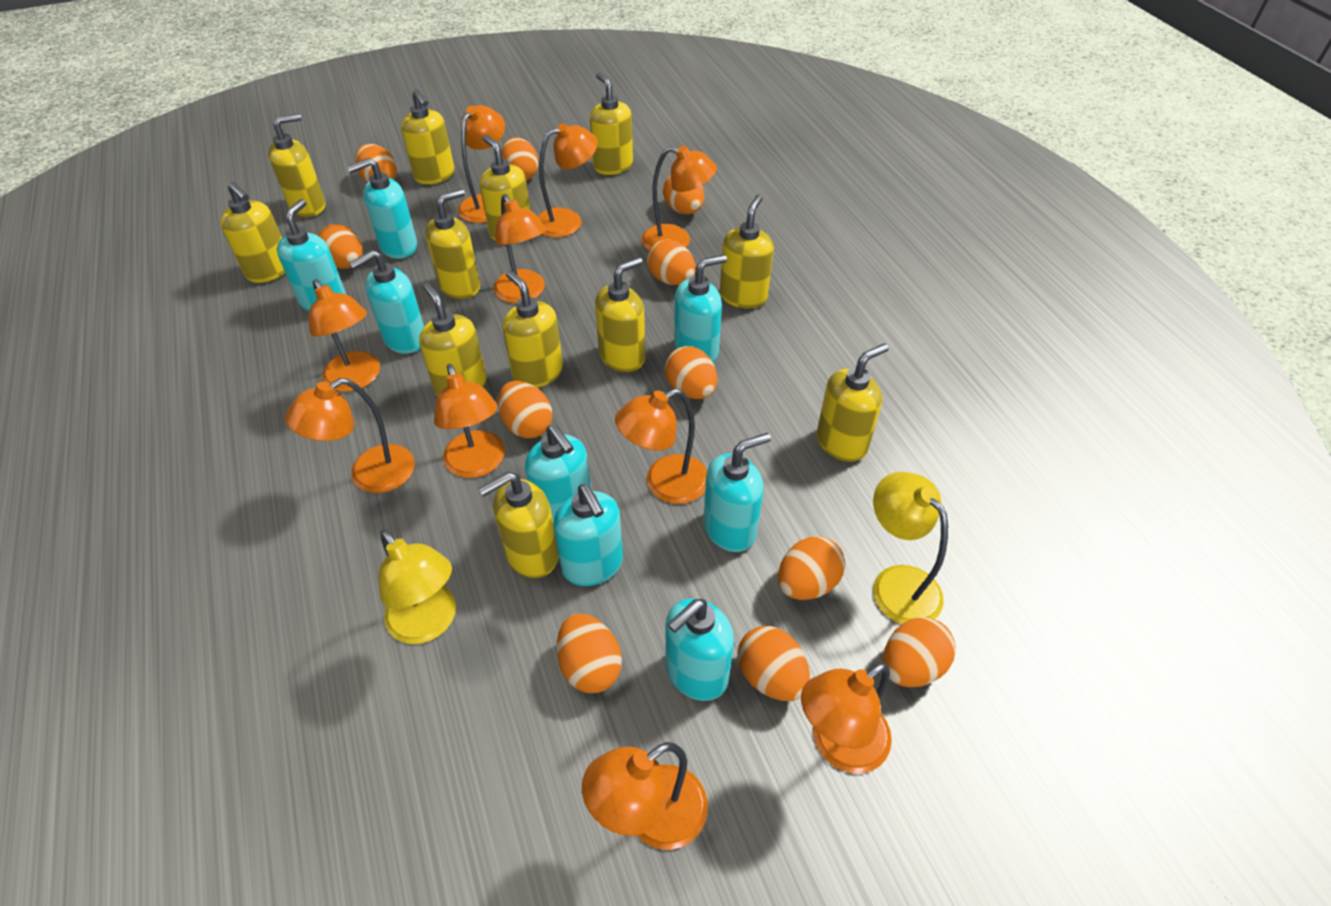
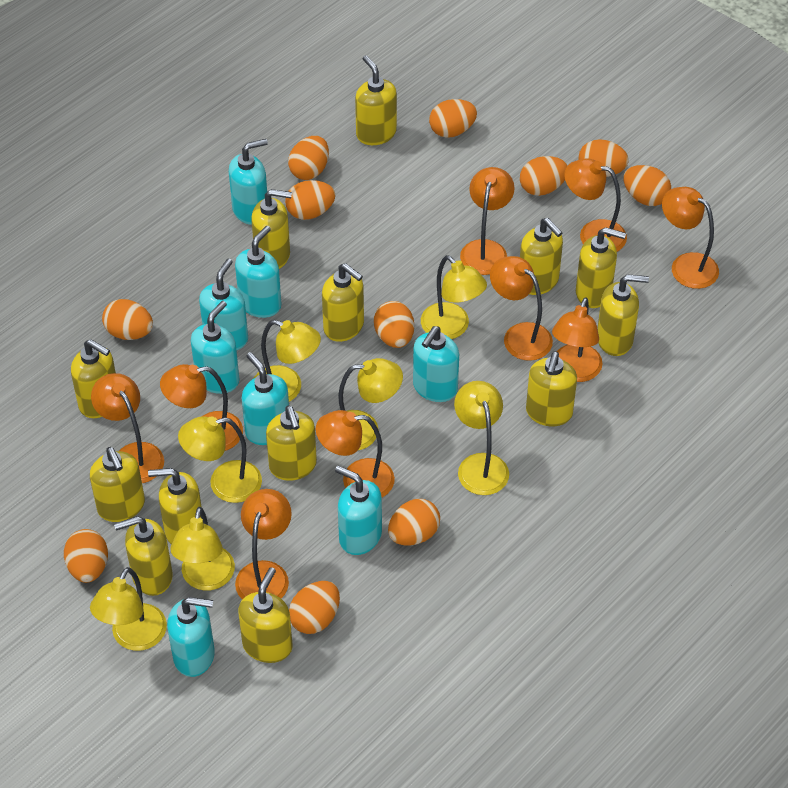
orange lamp: [285,378,415,493] [308,279,380,392] [434,364,505,478] [458,105,505,223] [493,194,546,303] [538,123,598,238] [582,742,708,850] [615,389,707,504] [642,145,717,250] [801,662,892,774] = 10 -> [91,373,164,483] [160,364,243,451] [235,489,292,599] [316,410,395,498] [460,167,515,275] [490,256,553,361] [552,298,602,382] [564,158,627,252] [662,187,719,289] = 9
yellow lamp: [378,530,456,644] [873,472,948,624] = 2 -> [90,567,167,651] [170,507,235,591] [178,416,262,503] [254,320,321,402] [338,358,403,450] [421,255,487,339] [454,381,509,495] = 7
yellow soap dispenser: [220,182,285,283] [268,113,325,217] [401,89,455,184] [419,283,487,396] [425,189,480,299] [478,472,558,578] [480,135,530,241] [503,270,563,388] [590,72,633,175] [595,257,645,372] [720,195,774,309] [817,343,889,462] = 12 -> [71,339,116,418] [90,447,145,522] [114,516,173,596] [148,468,202,544] [238,567,293,663] [252,189,292,269] [266,406,317,481] [322,263,364,342] [355,55,397,145] [520,218,563,295] [526,351,577,426] [576,227,626,308] [597,274,649,356] = 13

